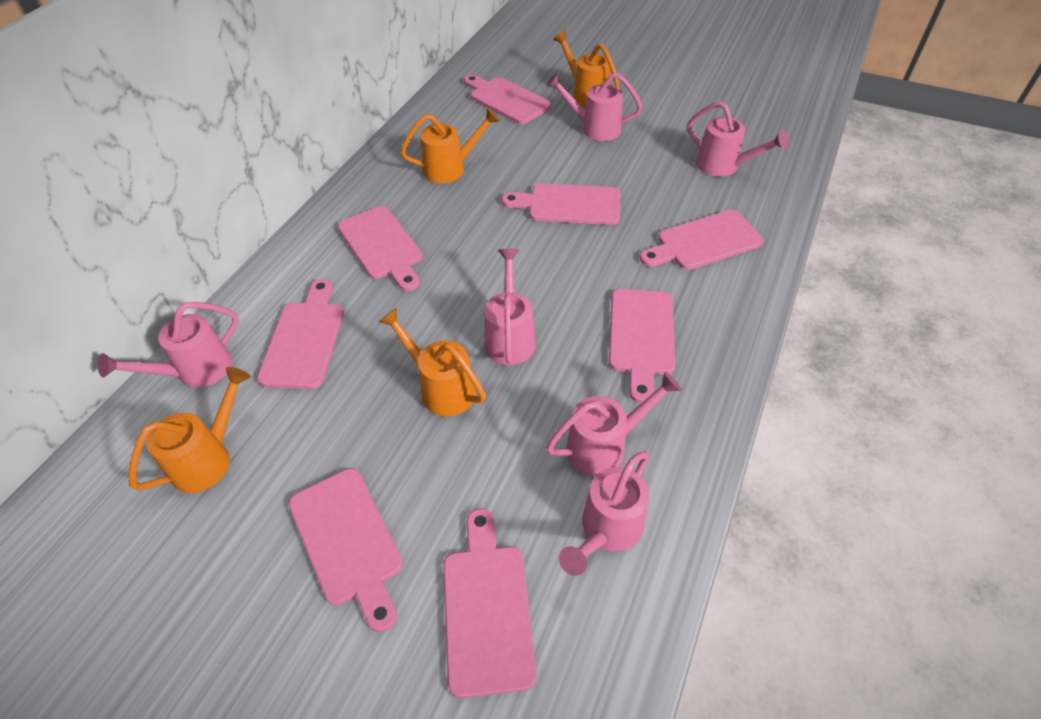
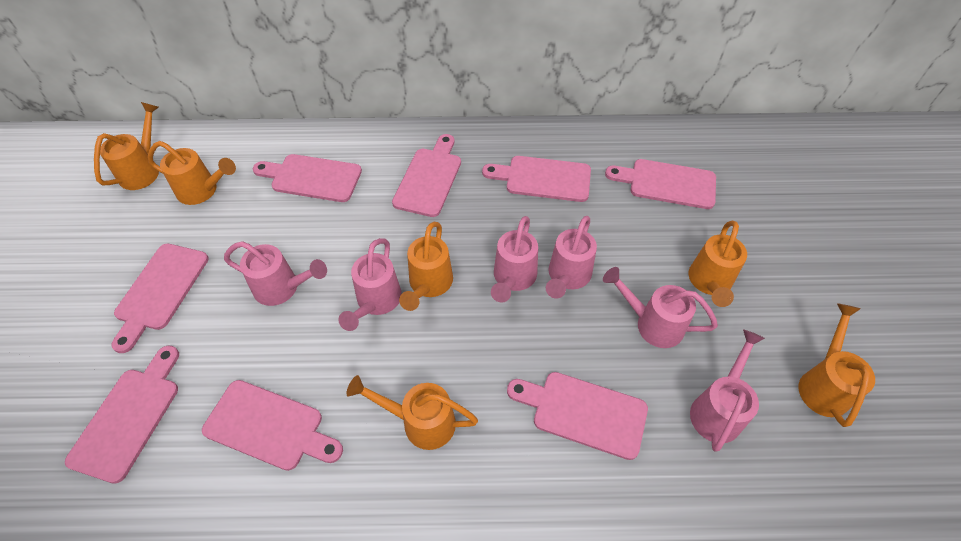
orange watering can: [128,367,251,493] [379,308,486,416] [401,108,500,183] [553,31,619,107] = 4 -> [94,102,159,190] [148,141,236,205] [347,375,478,450] [399,222,453,311] [689,221,747,307] [798,303,875,427] = 6

